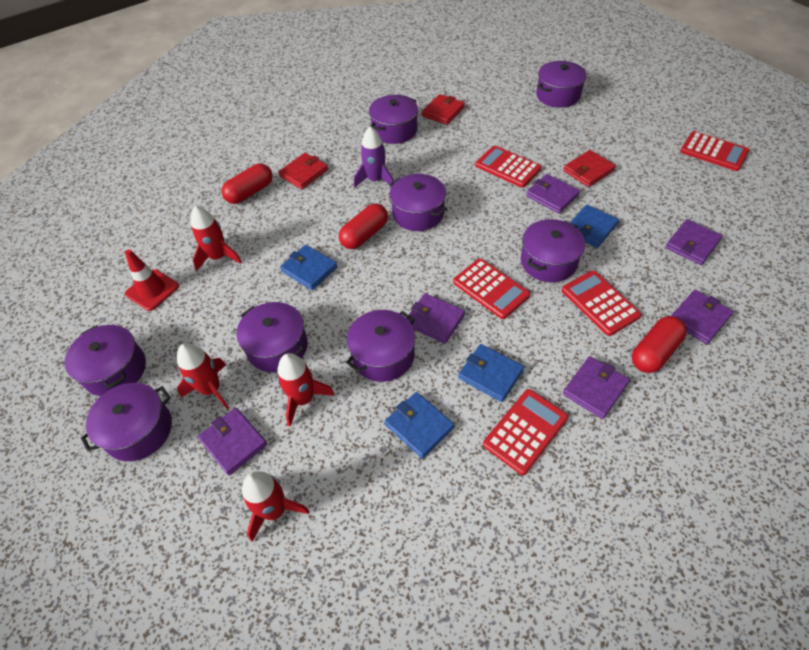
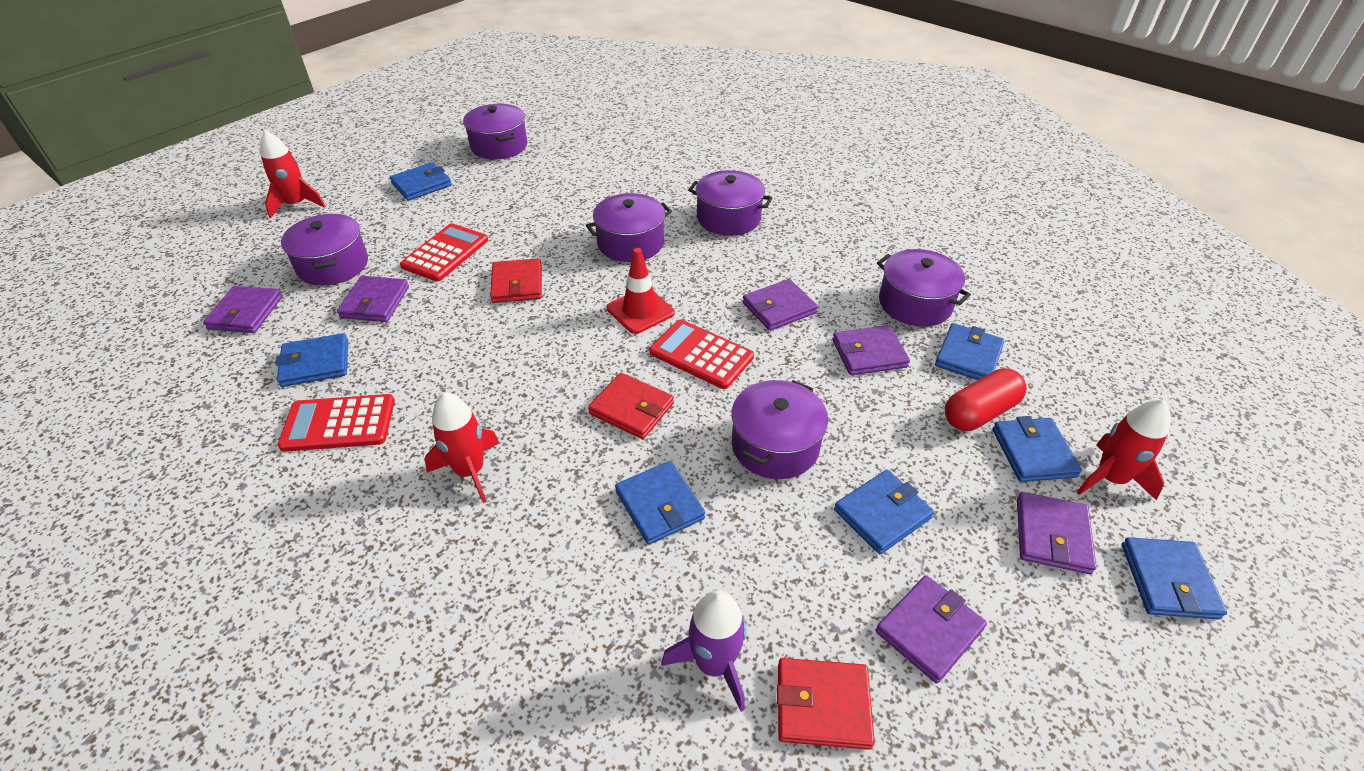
blue wallet: [280,245,337,290] [385,392,454,459] [458,344,524,402] [570,205,619,248] = 4 -> [276,333,348,387] [390,162,452,201] [615,461,705,545] [834,470,934,554] [935,323,1005,380] [993,416,1082,482] [1122,537,1227,620] = 7
purple pot: [65,325,146,396] [81,383,172,461] [237,302,308,372] [346,310,415,382] [369,95,418,144] [389,174,448,231] [521,219,585,282] [536,61,587,108] = 8 -> [281,214,368,286] [463,104,527,159] [586,193,672,262] [688,170,772,236] [731,380,828,479] [877,249,971,327] = 6
red calculator: [453,259,530,319] [475,146,542,188] [483,389,568,475] [562,270,642,336] [680,131,749,171] = 5 -> [278,394,395,452] [400,223,488,282] [649,319,754,389] = 3
red capsule: [222,164,273,204] [339,204,388,249] [632,316,687,373] = 3 -> [945,368,1027,431] = 1
red rocket: [177,343,229,410] [191,206,242,271] [242,471,310,542] [277,353,335,427] = 4 -> [260,130,326,218] [425,392,500,503] [1077,400,1171,501] = 3

